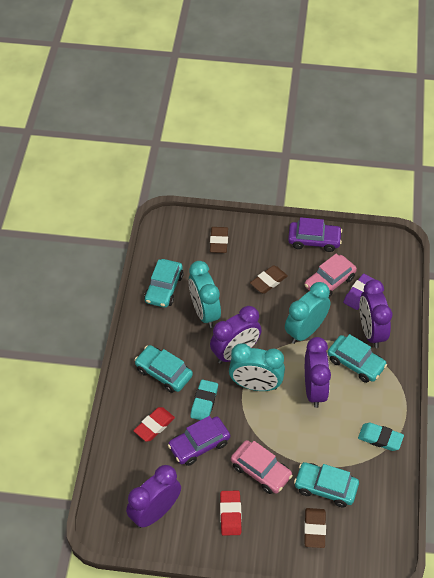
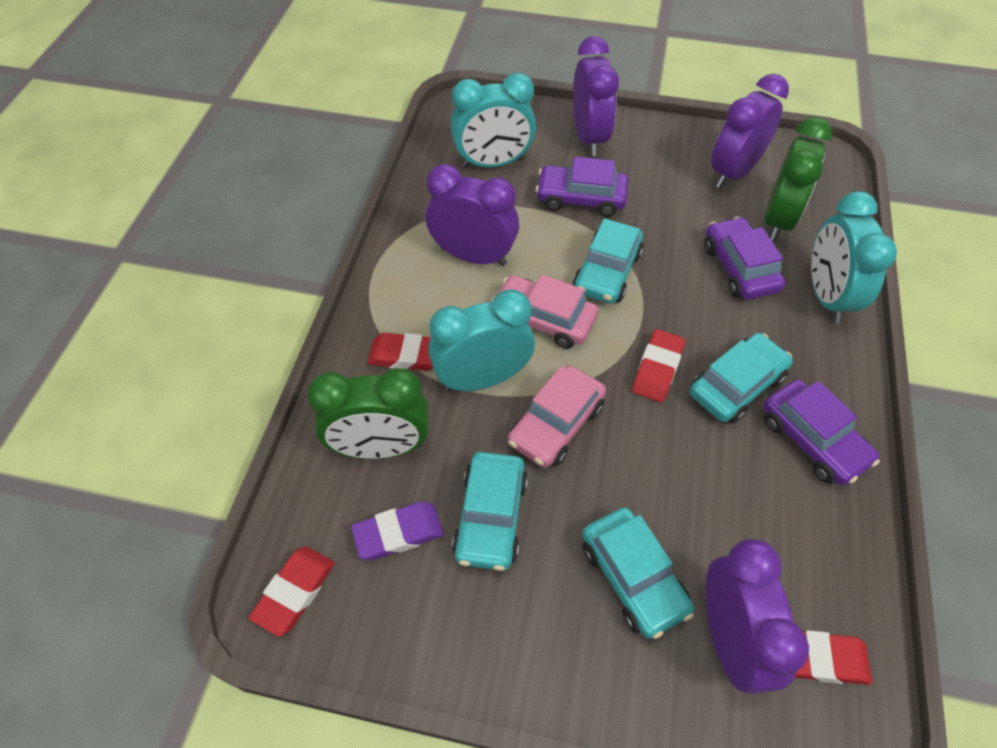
brown eraser: [210,227,228,253] [250,265,287,294] [304,508,326,548] = 3 -> none = 0
green clock: none = 0 -> [307,368,429,459] [764,117,832,241] = 2
purple car: [168,416,230,466] [288,217,342,252] = 2 -> [536,157,629,217] [704,217,786,300] [763,379,880,486] = 3
red eraser: [133,407,175,442] [220,491,241,536] = 2 -> [249,546,335,637] [367,333,433,371] [632,329,685,403] [794,630,872,685] = 4
turquoise eraser: [190,380,218,420] [358,423,404,451] = 2 -> none = 0

